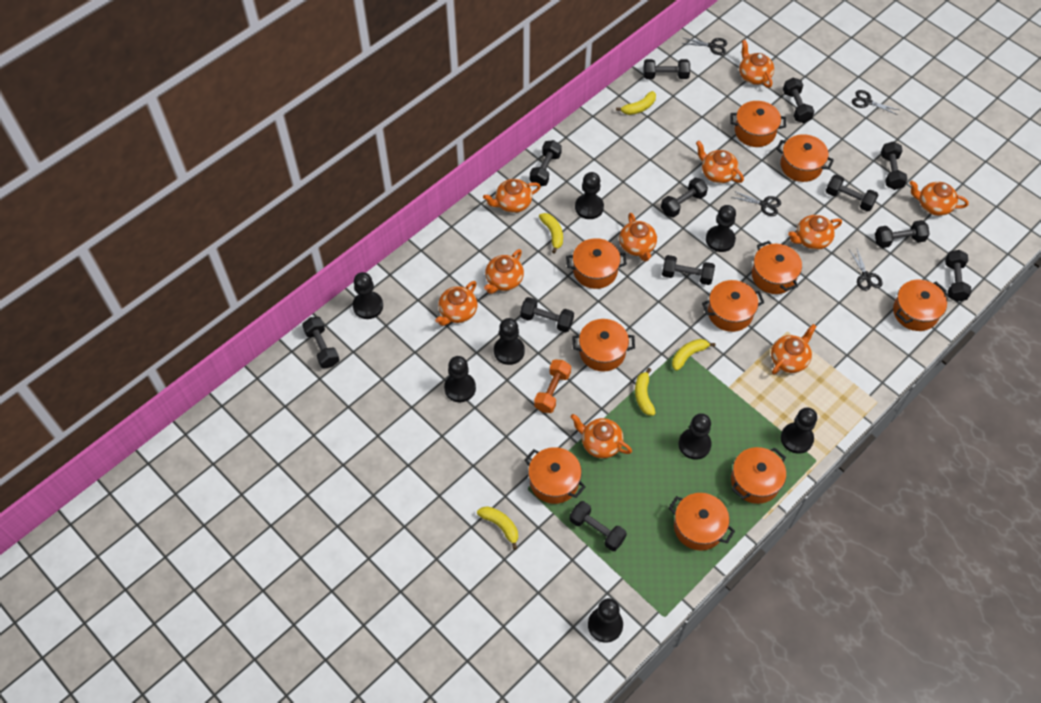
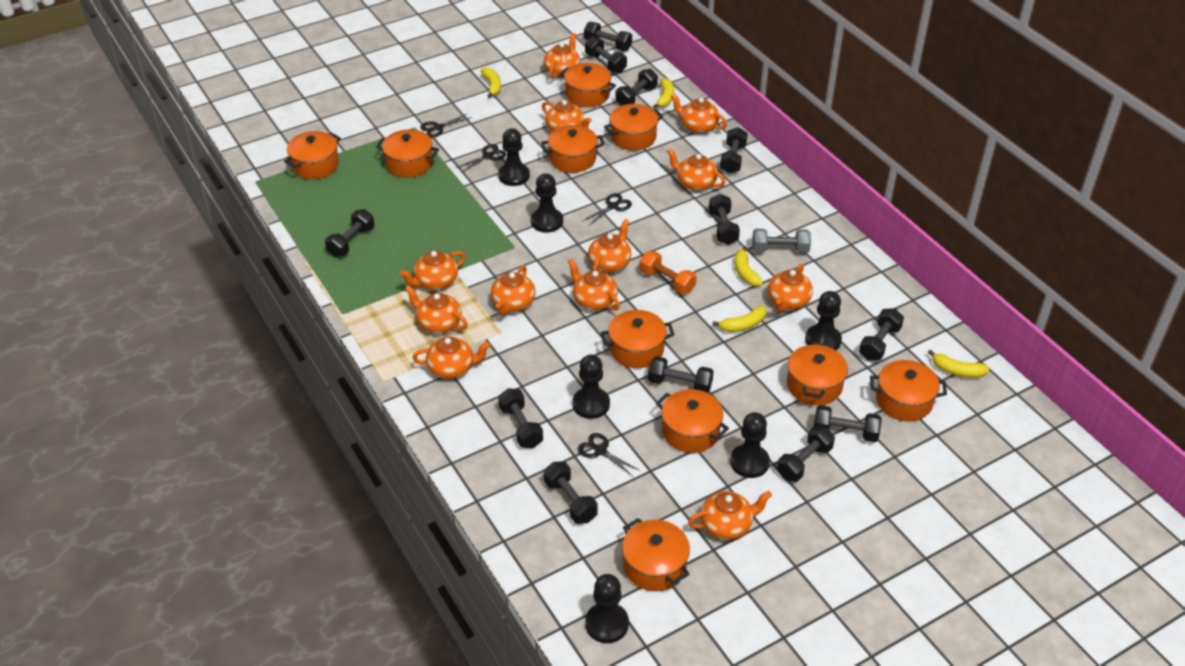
black pawn: [353,272,383,319] [444,356,476,402] [494,318,525,365] [575,172,604,219] [588,598,623,643] [679,413,712,460] [706,205,736,252] [781,407,817,454] = 8 -> [498,128,530,186] [531,173,563,233] [572,354,610,419] [585,574,629,643] [730,412,770,478] [805,291,842,350] = 6
grey dumbbell: none = 0 -> [752,229,811,253] = 1
orange teapot: [435,281,478,326] [483,179,541,213] [484,249,524,294] [570,414,632,458] [619,213,657,262] [696,141,744,183] [739,40,774,88] [771,324,817,375] [788,215,842,250] [909,181,969,216] = 10 -> [400,251,465,290] [405,285,468,333] [413,337,491,379] [491,265,535,316] [542,100,592,131] [544,33,580,79] [568,258,620,311] [588,219,632,272] [667,148,726,191] [671,93,727,134] [688,491,772,540] [768,264,813,312] = 12

